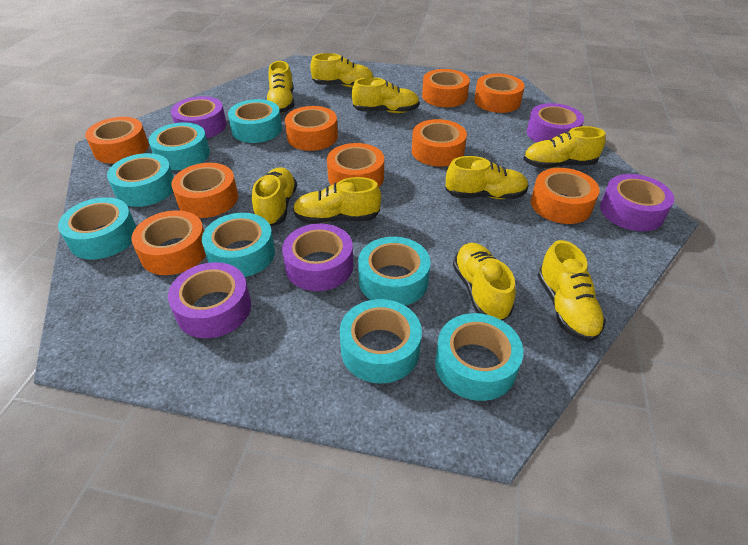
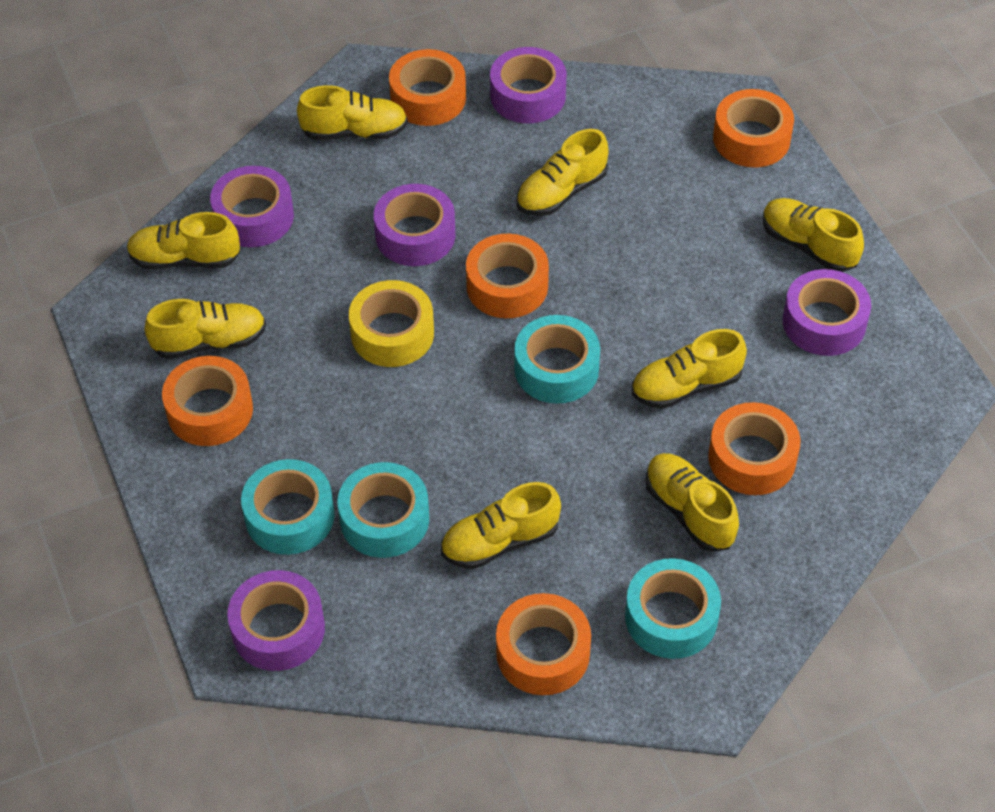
orange tape: [85,117,149,164] [131,210,206,275] [171,163,238,218] [285,106,338,151] [327,143,384,187] [412,119,467,166] [422,69,470,107] [474,73,525,113] [531,168,600,224] = 9 -> [162,356,253,446] [389,49,466,126] [466,234,549,318] [496,593,591,695] [708,402,801,495] [713,89,794,167] = 6
turquoise tape: [58,197,136,260] [107,153,174,207] [149,122,210,170] [202,213,275,277] [228,99,282,143] [340,299,422,384] [358,237,431,306] [435,313,523,401] = 8 -> [241,459,334,555] [337,462,429,558] [515,315,600,404] [625,558,721,659] = 4
yellow shoe: [252,167,297,226] [267,61,294,113] [293,177,381,224] [310,53,373,88] [352,77,420,113] [446,156,529,199] [453,243,516,321] [523,126,606,168] [537,240,606,342] = 9 -> [127,212,240,270] [145,299,266,359] [297,85,408,140] [441,482,561,569] [516,129,608,216] [632,329,747,409] [646,453,739,552] [763,198,864,272] = 8
yellow tape: none = 0 -> [349,280,434,367] = 1

